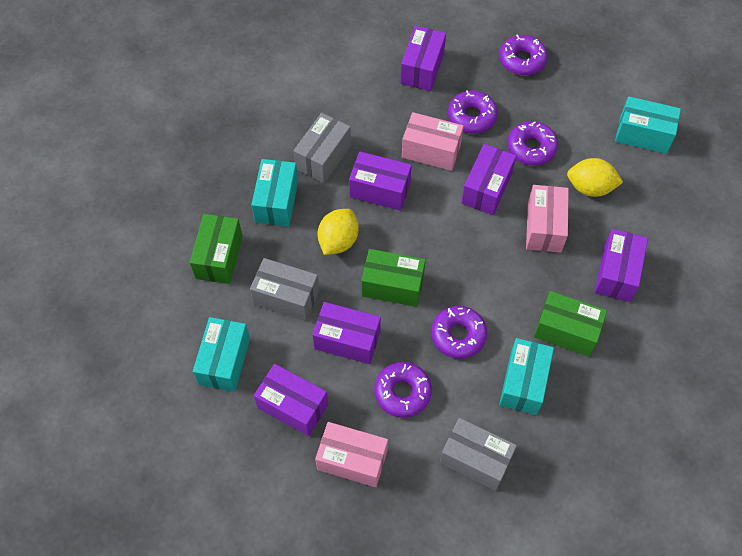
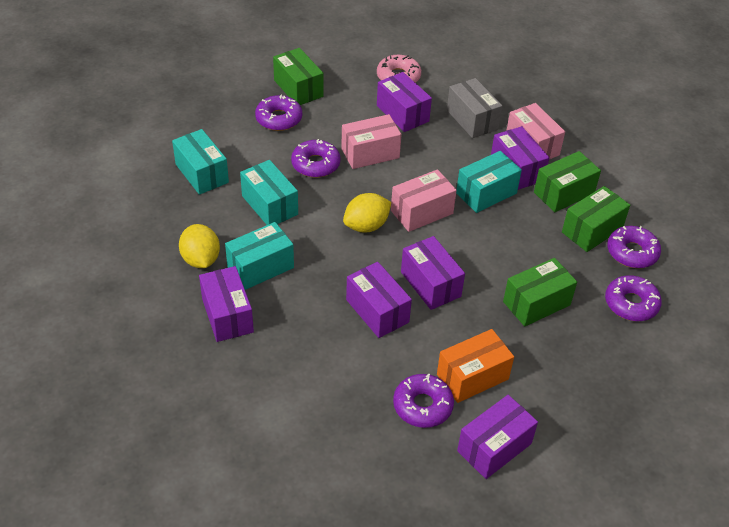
green box: [190,214,243,284] [361,249,426,307] [534,291,607,357] = 3 -> [273,48,323,105] [503,258,577,327] [534,151,601,212] [562,186,630,252] = 4
grey box: [250,258,319,321] [293,113,351,183] [440,418,517,491] = 3 -> [447,78,502,138] = 1
orange box: none = 0 -> [437,329,514,403] = 1
pink donut: none = 0 -> [377,55,421,83] = 1

